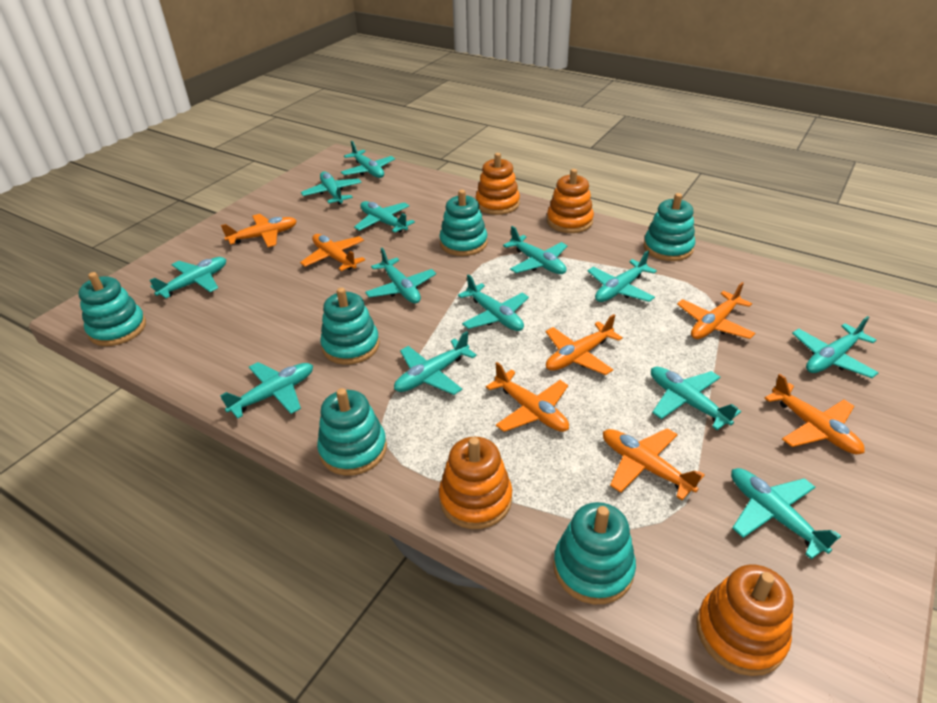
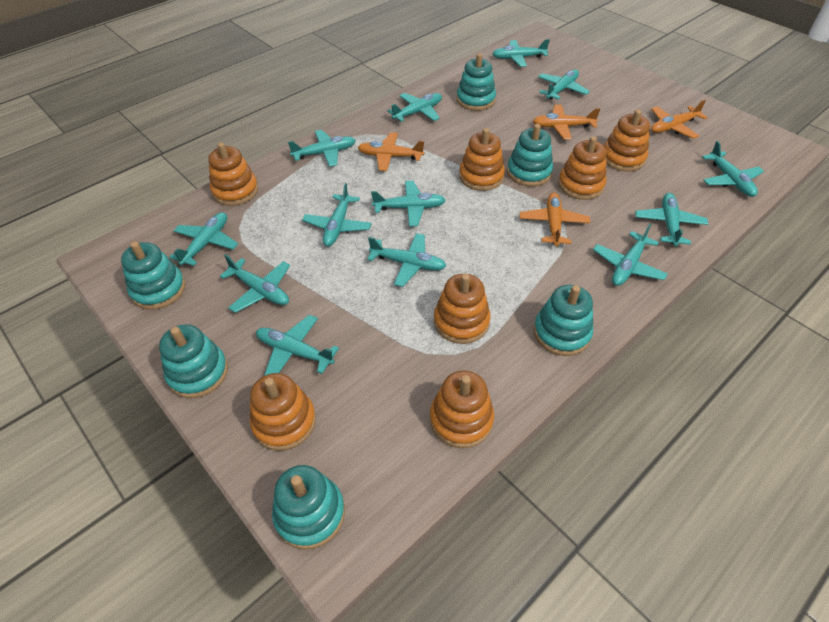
orange plane: [221,214,297,247] [300,234,365,271] [486,362,569,432] [546,314,623,375] [603,428,704,500] [677,282,755,339] [764,374,865,454] = 7 -> [358,132,424,171] [520,193,590,246] [533,105,600,140] [651,100,708,139] = 4
orange stacking toy: [439,437,512,529] [476,153,520,215] [547,169,594,233] [696,564,794,676] = 4 -> [208,142,258,206] [250,373,316,451] [430,370,494,448] [434,274,491,344] [459,128,505,191] [558,136,607,200] [604,110,650,172] = 7

